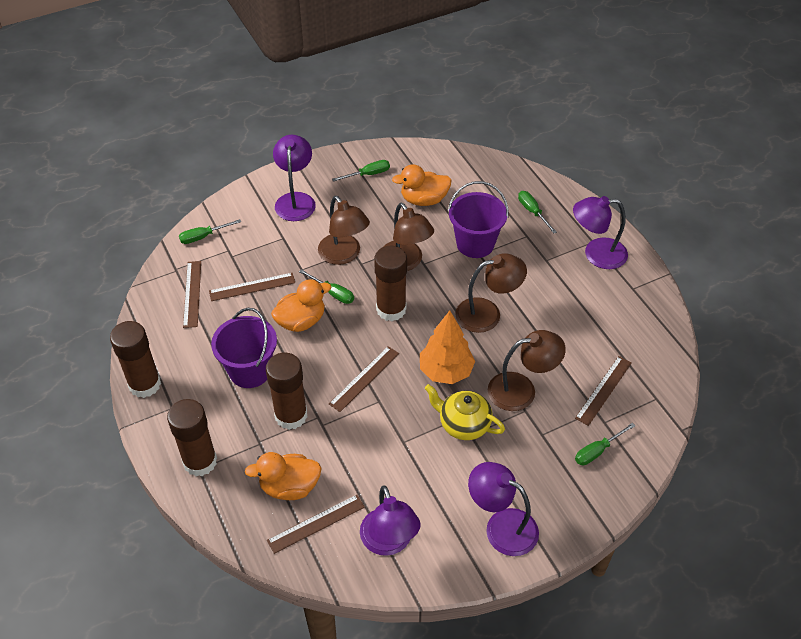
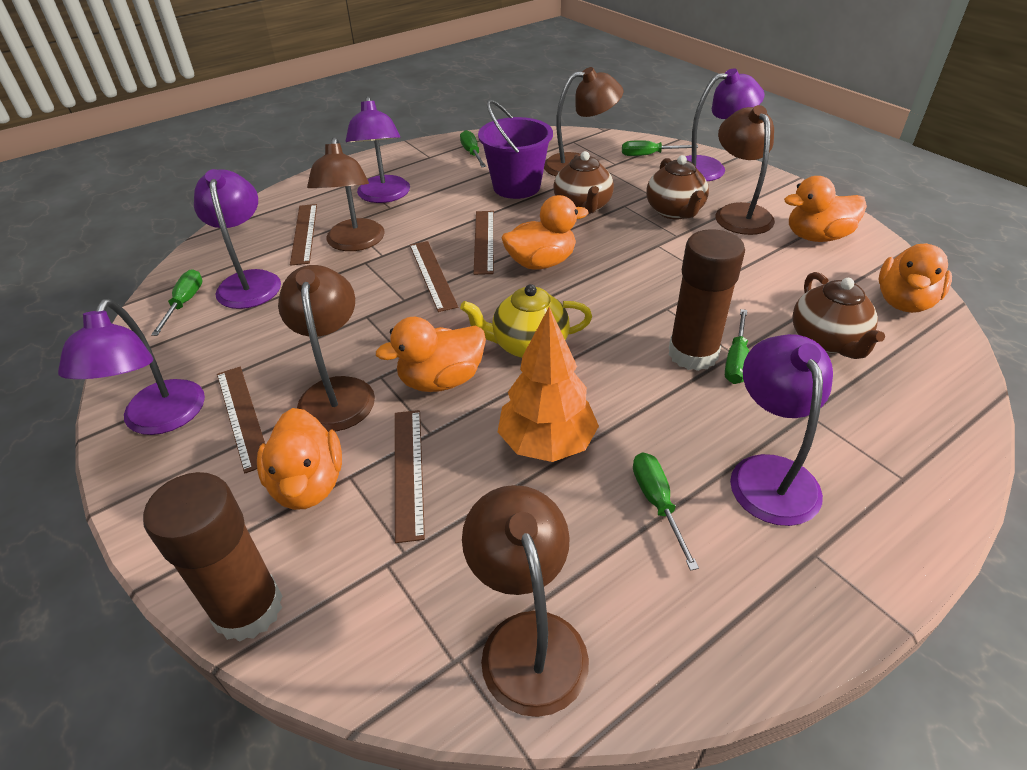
brown glue stick: [110,321,161,398] [167,399,217,477] [266,352,307,430] [374,246,407,321] = 4 -> [143,472,283,642] [669,229,745,371] = 2
brown lamp: [318,196,370,265] [384,203,434,271] [455,253,527,333] [488,330,566,411] = 4 -> [278,265,375,432] [307,137,385,251] [462,485,589,717] [544,67,623,176] [715,105,775,235] = 5
brown teapot: none = 0 -> [553,151,614,214] [646,155,709,220] [792,272,885,359] = 3
orange duck: [244,452,322,500] [271,279,331,332] [392,164,452,206] = 3 -> [257,408,342,510] [376,317,486,392] [502,195,589,270] [784,176,867,242] [878,243,952,313] = 5
purple bucket: [211,308,277,388] [448,181,509,258] = 2 -> [478,100,553,199] = 1
purple lamp: [273,135,316,221] [360,486,420,556] [468,462,539,556] [573,196,628,269] = 4 -> [58,299,205,435] [194,169,281,309] [346,96,410,203] [686,68,765,181] [730,334,833,526] = 5

